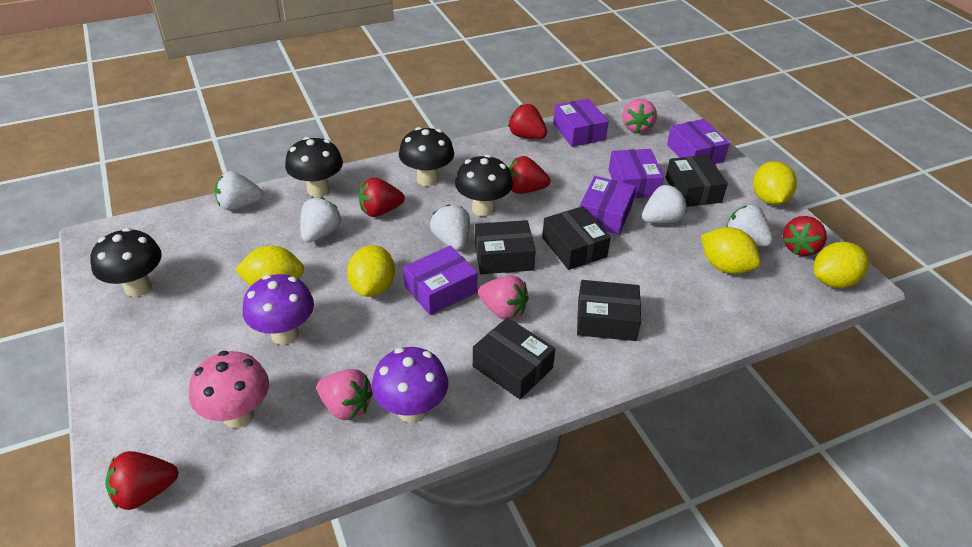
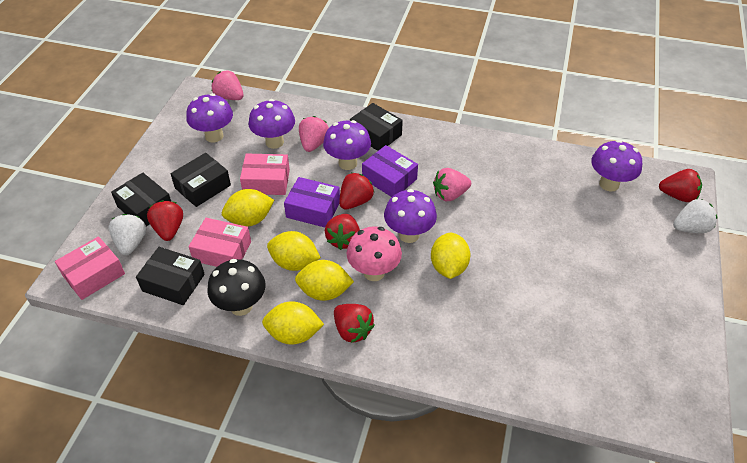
black box: [473,317,555,399] [475,220,536,274] [542,206,611,270] [577,280,641,341] [665,155,728,207] = 5 -> [111,172,171,226] [136,247,205,305] [170,153,231,207] [350,103,403,151] = 4
black mushroom: [91,228,162,297] [285,137,343,197] [399,127,454,186] [455,154,513,216] = 4 -> [207,259,265,316] = 1
pink box: none = 0 -> [55,236,125,300] [188,218,251,267] [240,153,290,195] = 3
purple box: [403,245,477,315] [553,99,609,147] [580,176,636,235] [609,149,664,198] [667,119,730,164] = 5 -> [284,177,340,227] [362,145,418,197] = 2
purple mushroom: [243,274,314,345] [372,347,448,423] = 2 -> [186,93,233,143] [248,99,295,149] [323,120,371,170] [384,189,437,243] [591,140,642,192] = 5
white strawberry: [215,171,263,211] [300,197,341,242] [430,204,470,251] [642,185,687,223] [726,204,773,247] = 5 -> [109,214,146,255] [673,199,717,233] = 2

